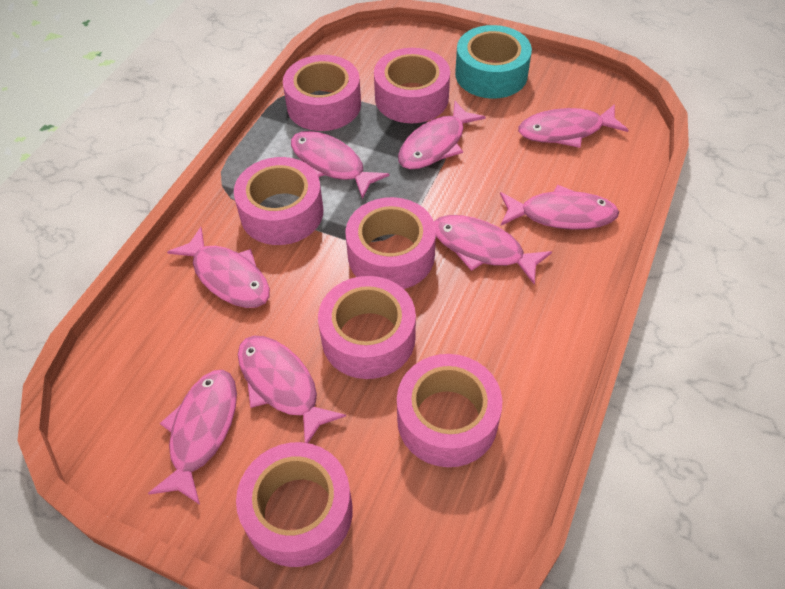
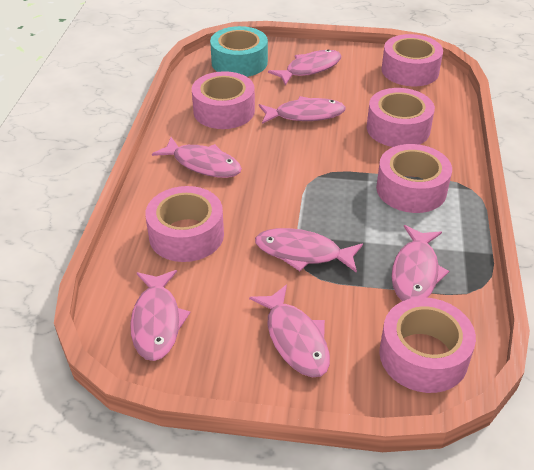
pink fish: [148,370,237,505] [167,227,270,308] [238,336,346,443] [291,131,389,199] [398,101,485,169] [434,215,552,285] [500,185,619,230] [518,104,628,148] = 8 -> [130,270,190,361] [152,137,242,178] [249,285,330,377] [255,228,363,273] [259,96,346,124] [268,49,342,85] [392,225,449,301] = 7
pink tape: [234,157,324,245] [236,442,353,567] [283,55,361,131] [318,276,416,379] [346,197,436,289] [374,48,450,123] [397,354,502,467] = 7 -> [145,186,224,262] [192,71,255,129] [367,88,435,147] [376,144,452,213] [379,297,476,393] [382,34,443,86] = 6

